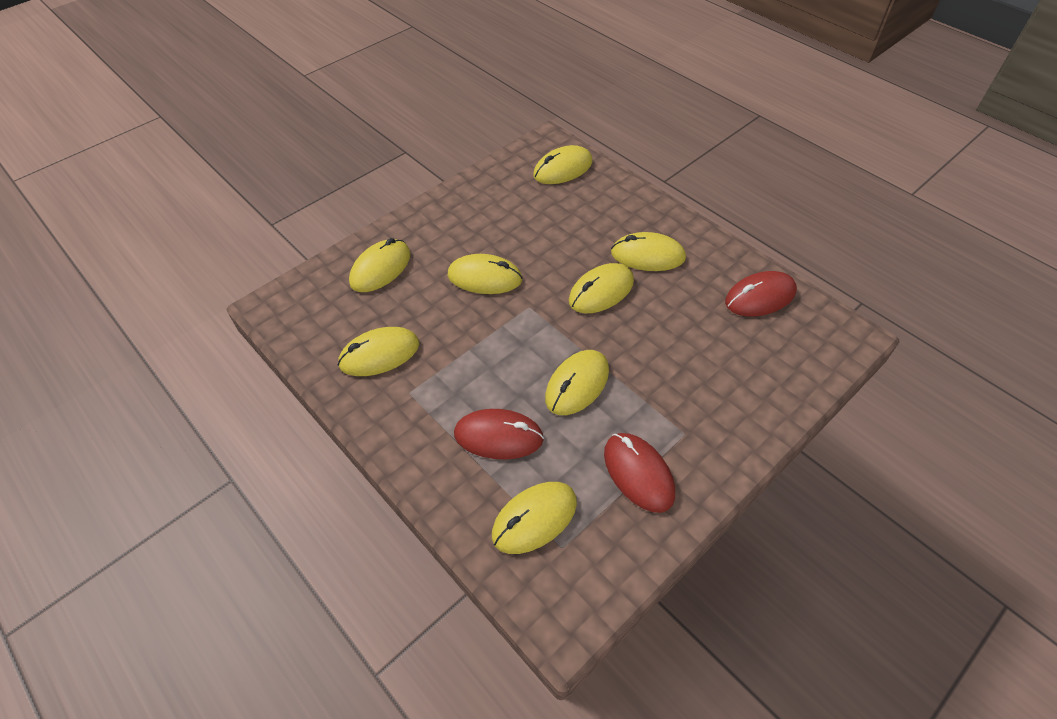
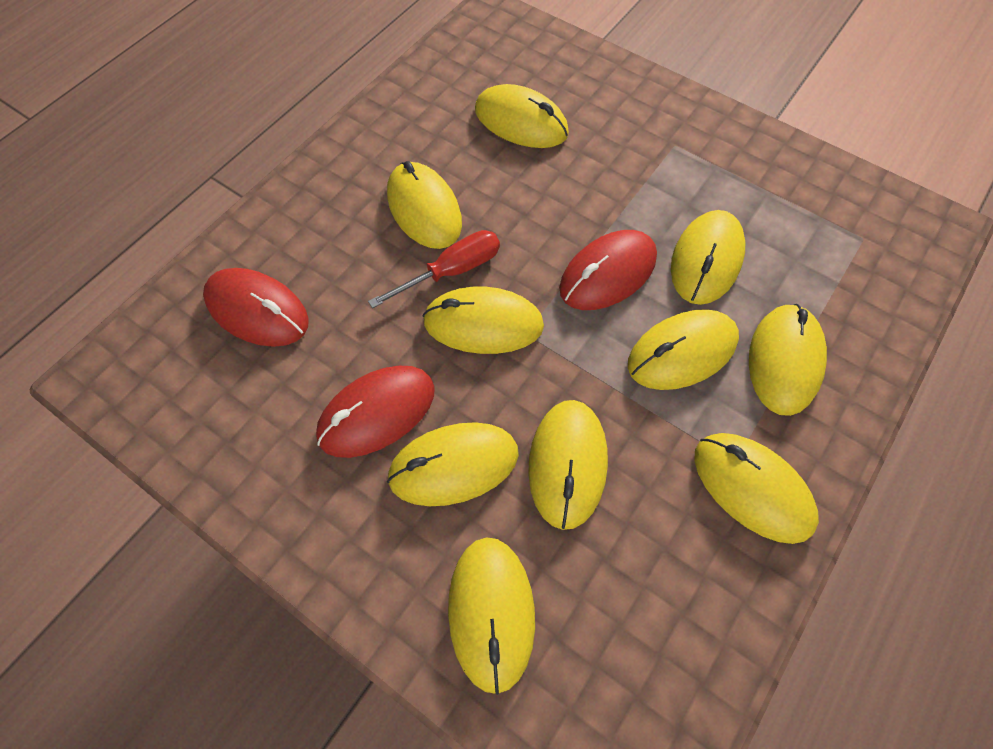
red screwdriver: none = 0 -> [368,230,500,308] = 1
yellow mouse: [338,327,419,376] [349,238,411,292] [448,254,523,294] [492,482,577,554] [533,145,593,184] [545,350,609,415] [569,263,634,313] [611,232,686,271] = 8 -> [387,161,462,249] [387,422,519,506] [423,287,544,354] [448,537,535,695] [475,84,569,148] [528,400,608,530] [628,309,739,390] [671,210,745,305] [694,433,819,544] [749,304,827,416] = 10

